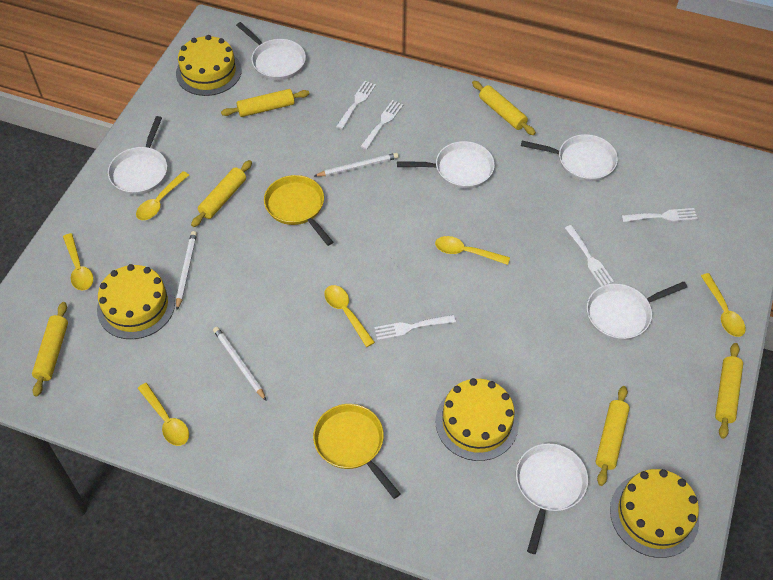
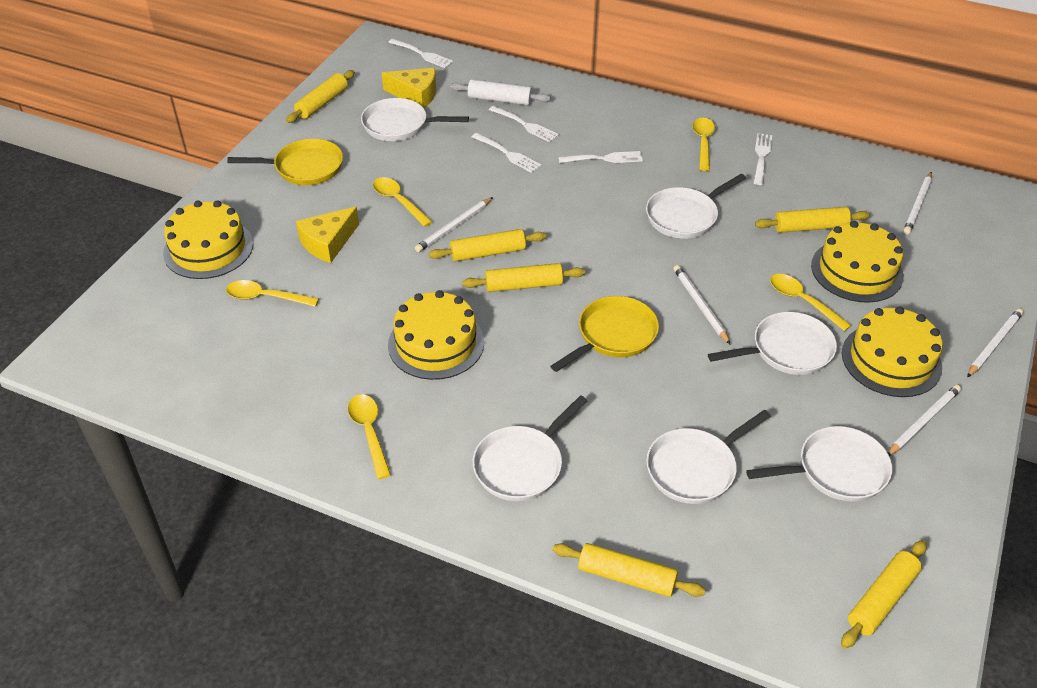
white pencil: [176,231,197,310] [213,327,267,401] [314,153,399,177] = 3 -> [415,197,493,252] [673,265,731,345] [888,385,961,456] [903,172,932,235] [967,308,1023,377] = 5
white rolling pin: none = 0 -> [450,79,550,105] = 1
yellow cheese: none = 0 -> [296,207,359,263] [382,68,436,108] = 2
yellow spoon: [63,233,94,291] [136,171,189,220] [138,383,189,446] [324,285,375,347] [435,236,510,265] [701,273,746,337] = 6 -> [226,280,319,307] [348,394,391,479] [373,177,433,227] [692,118,715,171] [770,274,852,331] = 5

